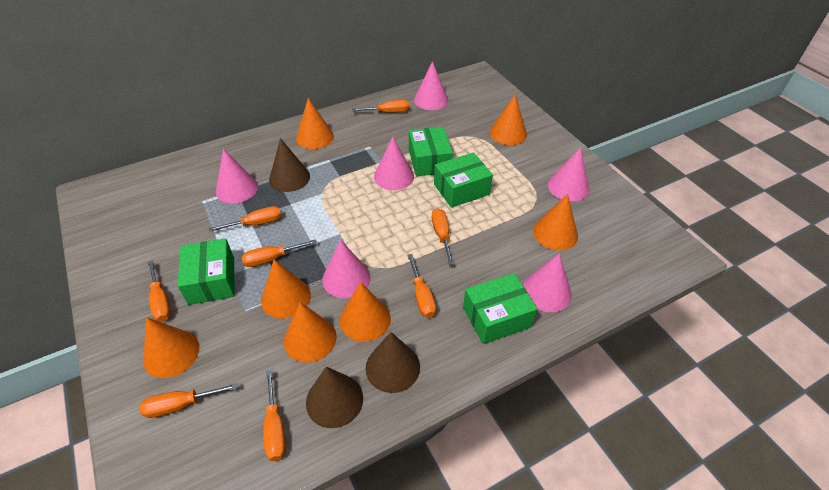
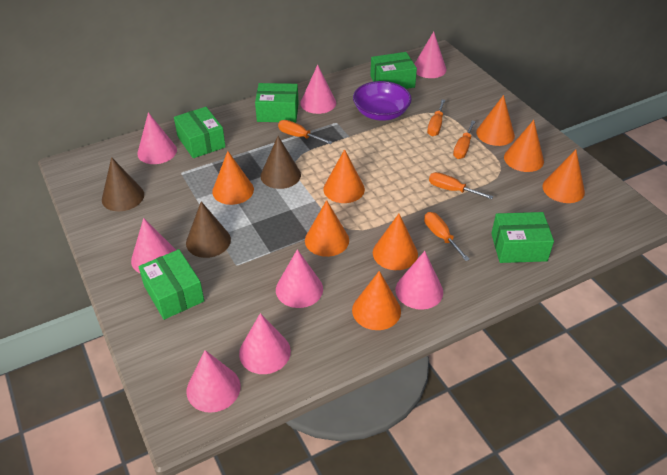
green box: [178,238,234,305] [409,127,453,177] [434,152,493,208] [463,273,538,344] = 4 -> [138,249,204,320] [174,107,226,158] [255,83,299,123] [370,52,417,89] [491,212,554,263] = 5
orange cone: [143,317,199,378] [261,259,311,319] [284,302,337,363] [296,98,334,149] [340,282,391,342] [490,95,527,145] [533,194,578,251] = 7 -> [212,151,254,205] [305,200,349,257] [323,149,365,203] [352,271,401,330] [373,214,418,270] [476,95,515,146] [504,120,544,172] [542,150,585,203] = 8
orange screwdriver: [139,383,238,418] [148,260,171,322] [209,206,281,232] [242,239,317,267] [263,370,286,461] [352,100,409,113] [407,254,436,318] [432,208,454,265] = 8 -> [278,120,332,144] [424,212,470,261] [427,99,445,136] [429,172,493,199] [453,121,476,159] = 5
pink cone: [216,149,258,204] [322,240,370,298] [374,137,414,190] [414,61,448,110] [523,253,572,312] [548,147,589,202] = 6 -> [131,218,176,273] [137,112,177,164] [187,350,241,413] [239,313,291,374] [276,249,323,308] [300,65,336,114] [396,251,443,310] [415,31,446,78] = 8
purple bowl: none = 0 -> [353,81,412,121] = 1

